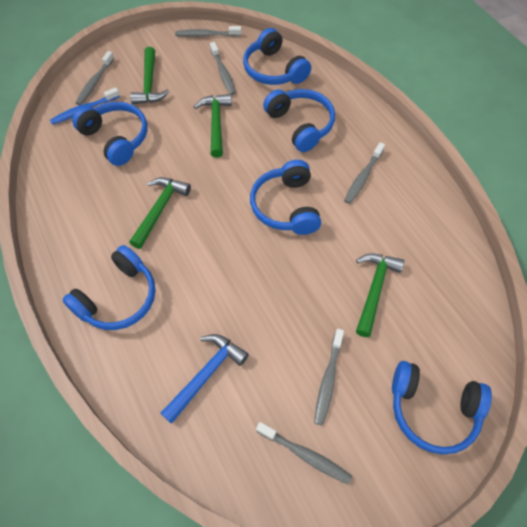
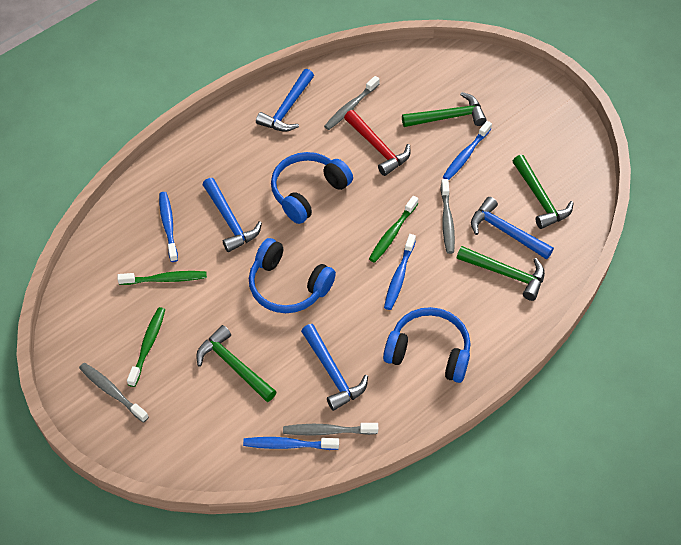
blue hammer: [160,334,249,424] = 1 -> [203,178,262,252] [256,69,314,132] [301,324,368,411] [471,197,554,259] = 4
blue headphones: [62,245,156,330] [72,102,147,166] [243,28,311,85] [250,160,321,235] [263,89,335,152] [392,361,492,454] = 6 -> [249,238,336,313] [271,152,353,224] [383,307,471,383] = 3
blue toothbrush: [50,87,120,125] = 1 -> [159,192,178,262] [243,437,339,450] [384,234,416,310] [443,121,492,180] = 4
green toothbrush: none = 0 -> [117,271,207,285] [127,307,165,387] [369,196,418,263] = 3
grey toothbrush: [76,51,114,105] [175,26,241,37] [210,42,236,95] [256,422,352,485] [314,329,344,425] [344,142,385,204] = 6 -> [79,363,149,423] [283,423,378,436] [324,76,380,130] [441,179,455,254] = 4
red hammer: none = 0 -> [344,110,411,176] = 1

